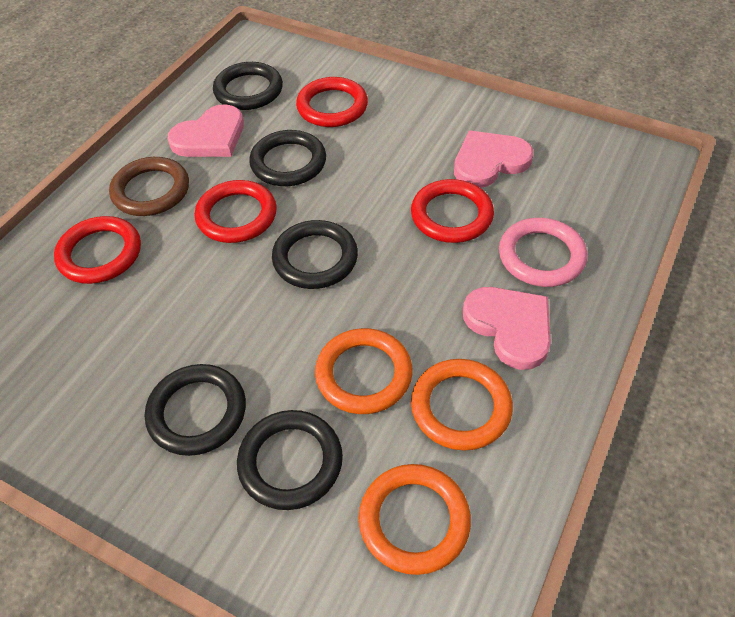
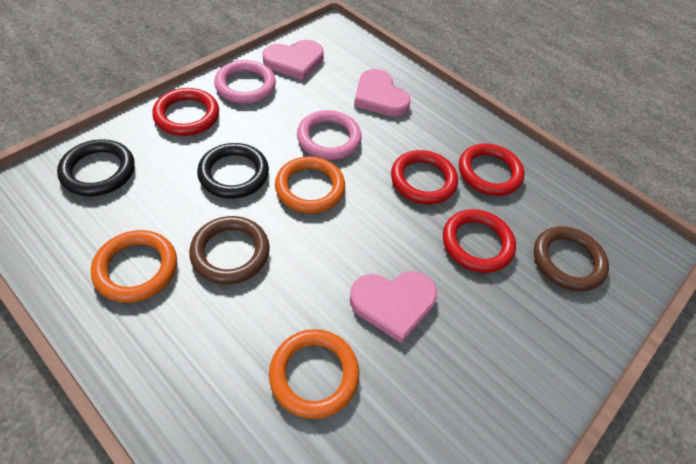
black ring: [145,364,246,456] [213,62,283,110] [237,410,343,510] [249,130,326,186] [272,220,358,289] = 5 -> [57,139,135,196] [197,143,269,199] = 2
brown ring: [109,157,189,216] = 1 -> [189,216,270,284] [534,226,609,291] = 2
pink ring: [499,218,587,287] = 1 -> [214,60,276,104] [297,110,362,160] = 2

